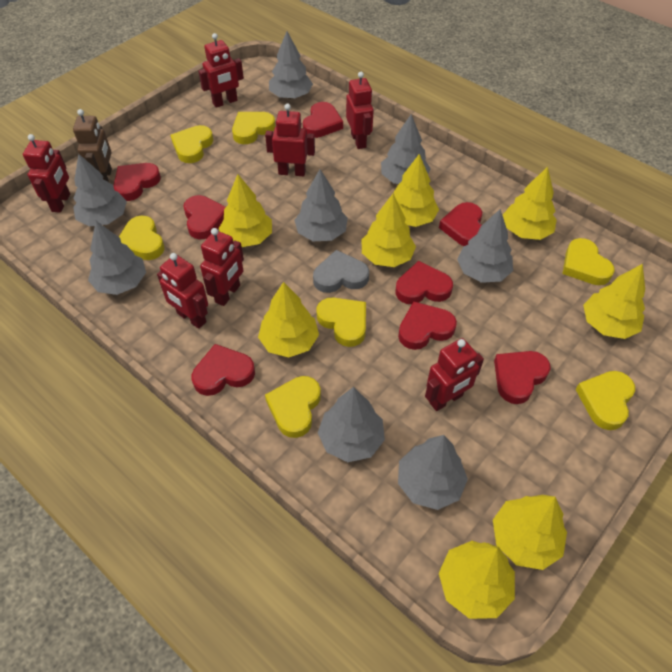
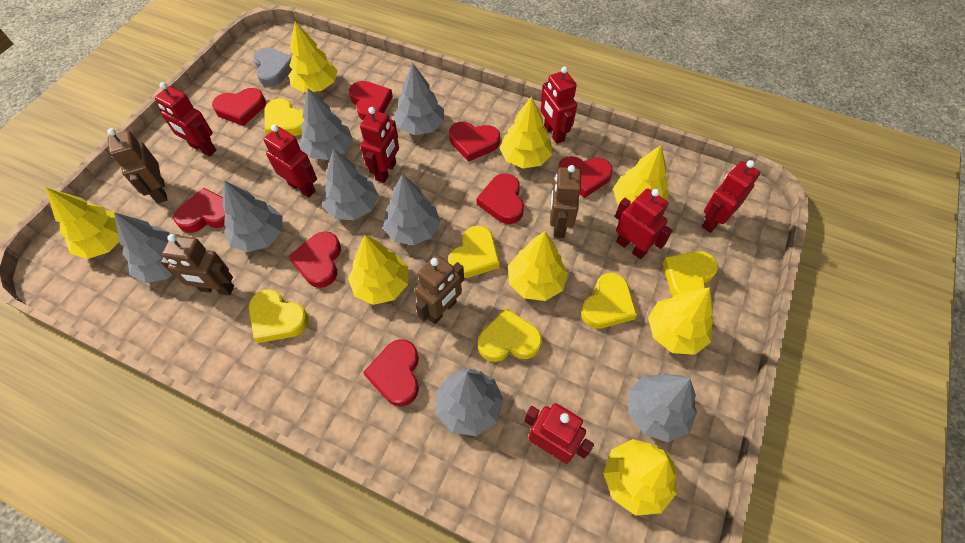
brown robot: [73,109,112,182] = 1 -> [107,128,167,204] [161,234,234,295] [415,255,464,324] [550,165,581,238] = 4
yellow heart: [119,216,165,260] [171,125,213,163] [232,112,275,144] [265,376,321,438] [316,298,366,347] [562,238,615,285] [575,371,635,430] = 7 -> [249,289,309,343] [265,98,304,136] [448,226,500,278] [478,308,542,362] [581,273,637,328] [663,251,718,296] = 6

